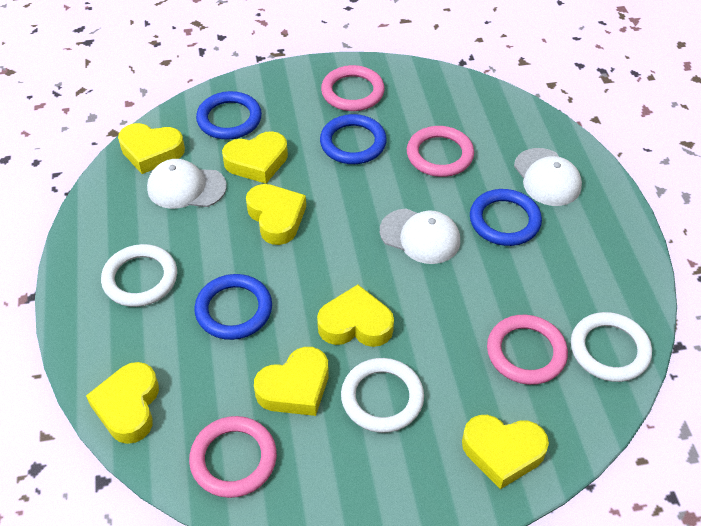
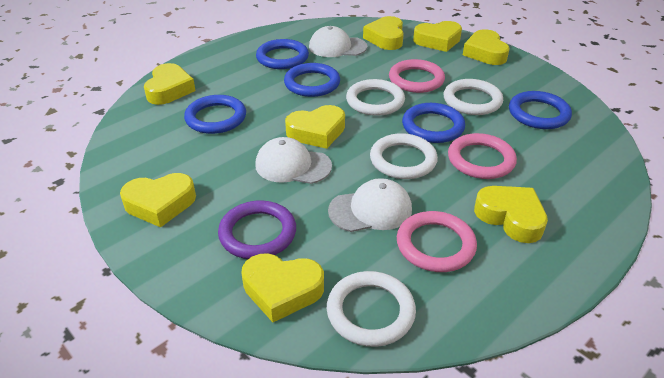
blue ring: [194,274,272,340] [196,91,262,140] [320,114,387,164] [470,189,542,246] = 4 -> [184,95,246,134] [256,39,309,69] [284,63,340,97] [402,103,465,143] [509,91,572,129] = 5
pink ring: [189,416,277,498] [321,65,385,111] [407,126,474,177] [487,315,568,385] = 4 -> [389,59,445,93] [397,211,477,272] [448,133,517,179] = 3
purple ring: none = 0 -> [218,200,296,259] = 1
white ring: [101,244,177,307] [341,358,424,433] [571,312,652,382] = 3 -> [327,271,416,347] [346,79,405,116] [370,133,438,179] [444,79,503,115] = 4
yellow heart: [86,362,159,444] [118,123,185,174] [222,131,288,184] [246,184,306,245] [254,347,329,416] [317,285,394,347] [462,415,549,489] = 7 -> [120,173,196,227] [144,63,196,105] [241,253,324,322] [285,105,345,149] [363,16,404,50] [413,21,462,52] [463,29,510,65] [474,186,548,243] = 8

